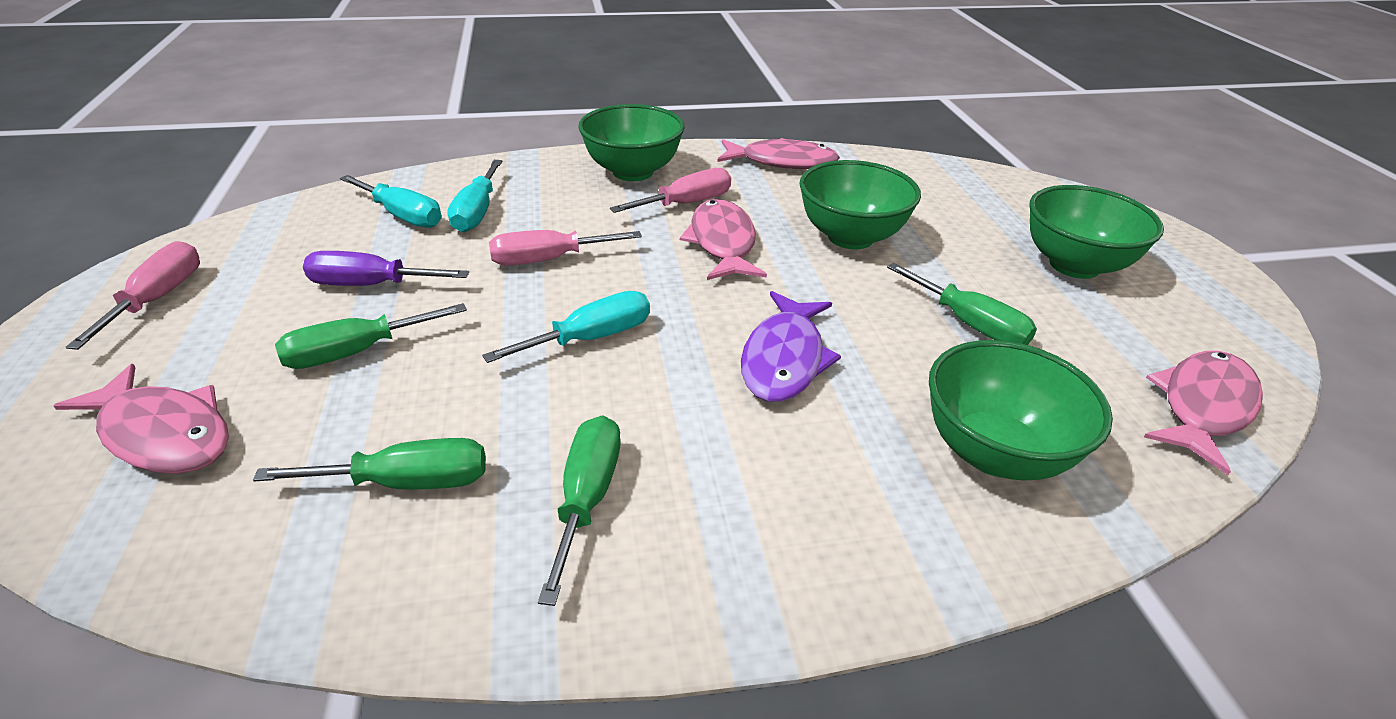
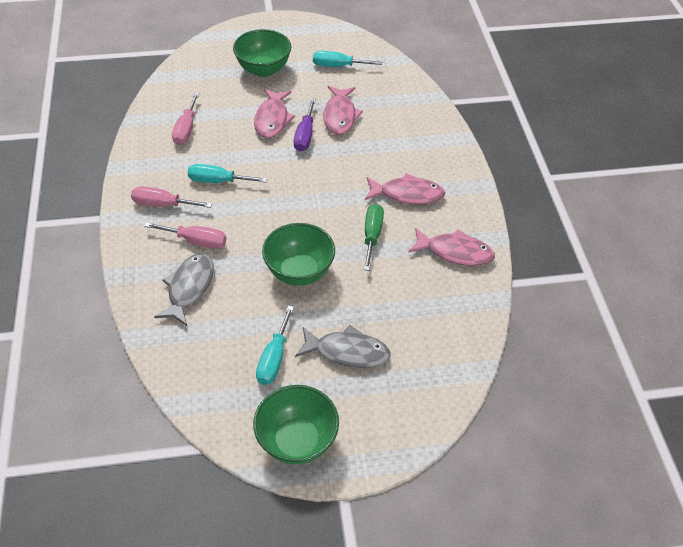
green bowl: [578,104,685,181] [799,160,921,249] [929,340,1113,480] [1030,185,1164,279] = 4 -> [233,29,291,77] [253,385,339,465] [262,223,335,286] = 3
green screwdriver: [253,438,486,490] [275,303,467,369] [538,416,621,606] [887,263,1037,345] = 4 -> [363,204,384,271] = 1
grey fish: none = 0 -> [154,253,214,326] [295,325,391,368] = 2
purple fish: [741,291,841,402] = 1 -> none = 0

